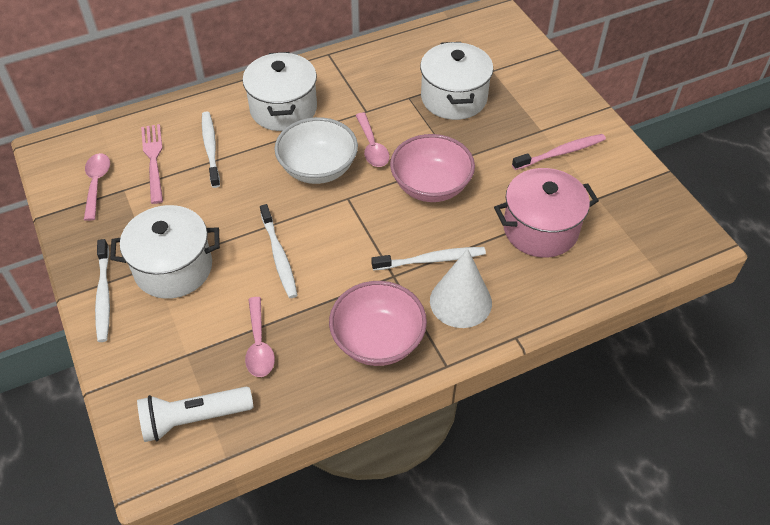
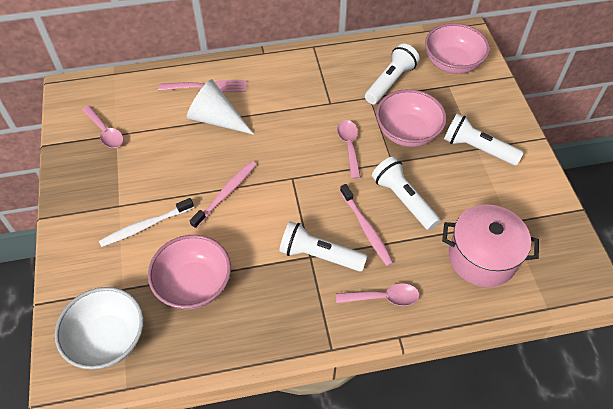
pink bowl: [329,281,427,366] [390,134,475,202] = 2 -> [148,235,231,309] [376,89,447,147] [425,23,490,74] = 3
pink toothbrush: [512,134,606,170] = 1 -> [190,161,256,229] [340,184,393,266] = 2
white flashlight: [137,387,253,442] = 1 -> [279,221,367,272] [365,44,419,104] [372,157,441,230] [444,114,524,166] = 4
white pot: [110,205,220,299] [242,52,317,131] [420,42,493,120] = 3 -> none = 0
white toothbrush: [95,239,110,342] [202,112,220,188] [260,204,297,298] [371,247,486,271] = 4 -> [99,198,194,247] = 1

